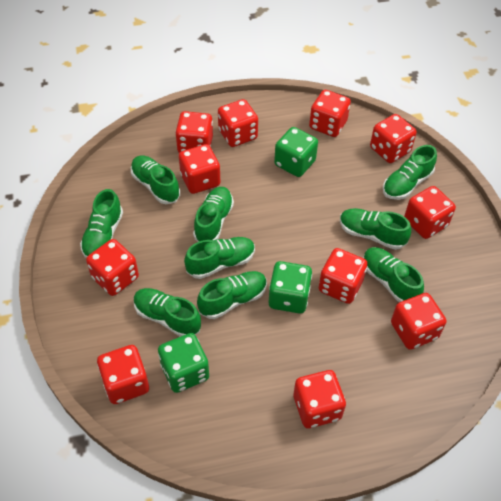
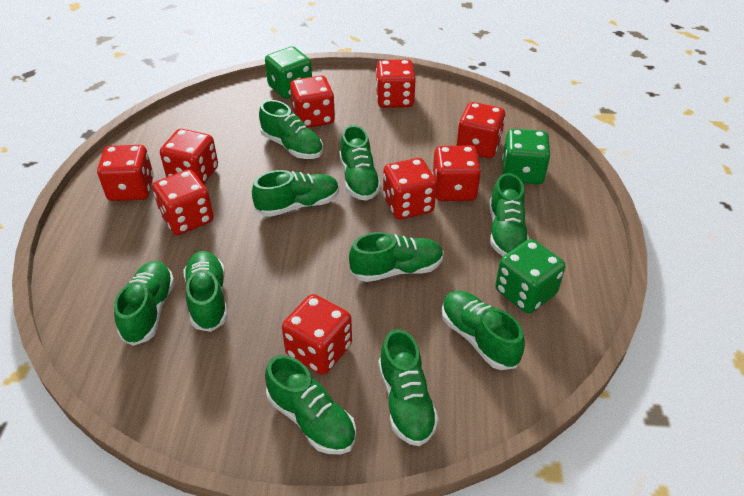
green shoe: [80,189,123,258] [131,155,180,204] [134,288,201,337] [184,237,255,279] [193,187,234,242] [197,271,267,319] [340,208,411,250] [363,247,424,302] [383,145,437,200] = 9 -> [114,261,175,346] [184,251,228,332] [252,170,339,217] [259,100,323,159] [265,355,356,454] [339,125,381,201] [349,232,444,282] [379,329,439,446] [441,291,525,370] [489,173,529,256] = 10
red dice: [86,239,139,296] [97,345,149,404] [175,111,213,153] [179,144,220,194] [218,99,258,147] [293,370,346,428] [309,90,351,137] [319,248,368,304] [370,114,417,163] [391,293,446,350] [404,186,456,239] = 11 -> [97,145,153,201] [152,169,214,235] [160,129,218,185] [282,294,352,375] [290,75,335,128] [376,59,416,108] [383,158,437,219] [432,146,481,201] [457,102,505,158] = 9

